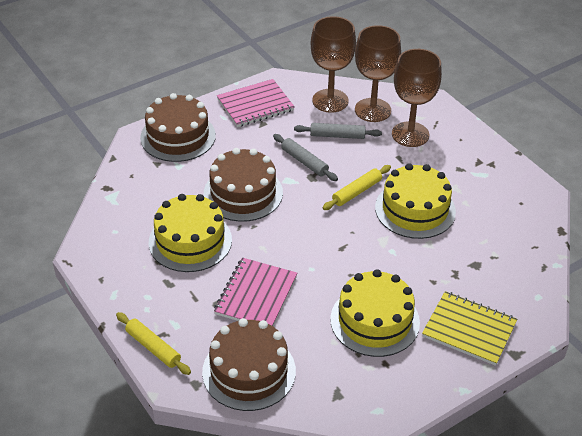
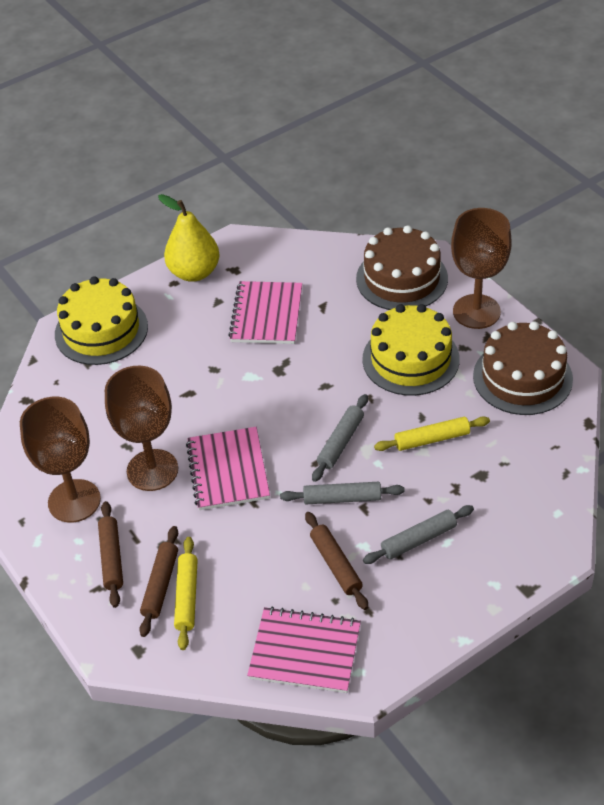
brown cake: [140,93,216,162] [202,318,296,411] [204,148,283,222] = 3 -> [356,225,448,310] [473,322,573,415] = 2
brown rolling pin: none = 0 -> [98,501,123,608] [139,526,178,637] [305,512,368,610] = 3
grey rolling pin: [273,134,338,181] [294,123,382,139] = 2 -> [280,482,405,504] [312,394,368,482] [363,505,474,564] = 3
pink notebook: [214,258,297,326] [217,79,295,127] = 2 -> [186,427,270,510] [228,281,302,344] [247,606,361,693] = 3
yellow cake: [149,194,232,272] [330,269,420,357] [375,163,456,239] = 3 -> [55,277,148,365] [362,304,460,396] = 2
yellow notebook: [422,291,517,366] = 1 -> none = 0
yellow pear: none = 0 -> [158,194,220,282] = 1

